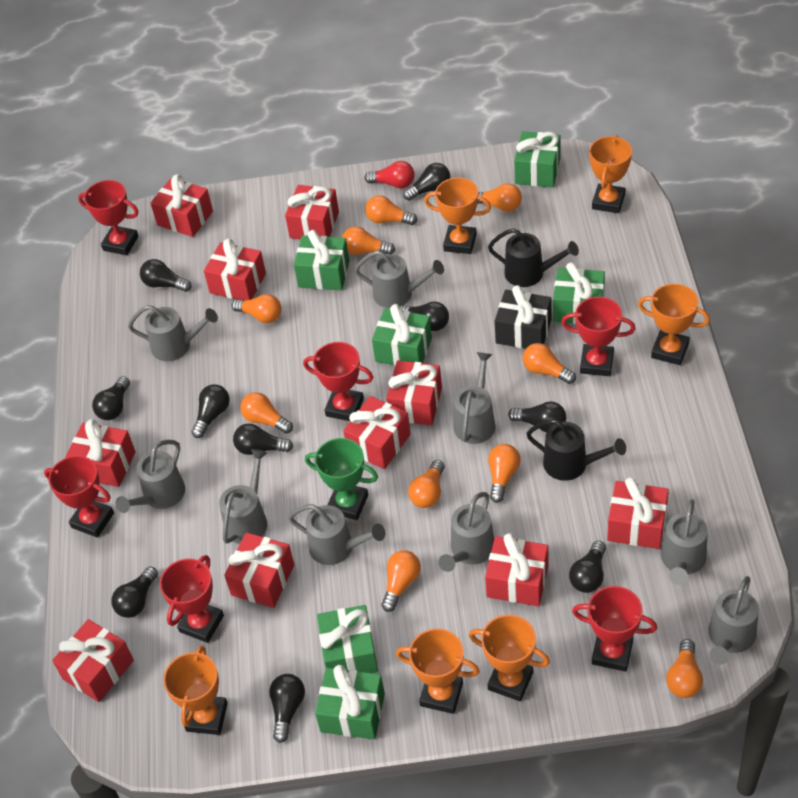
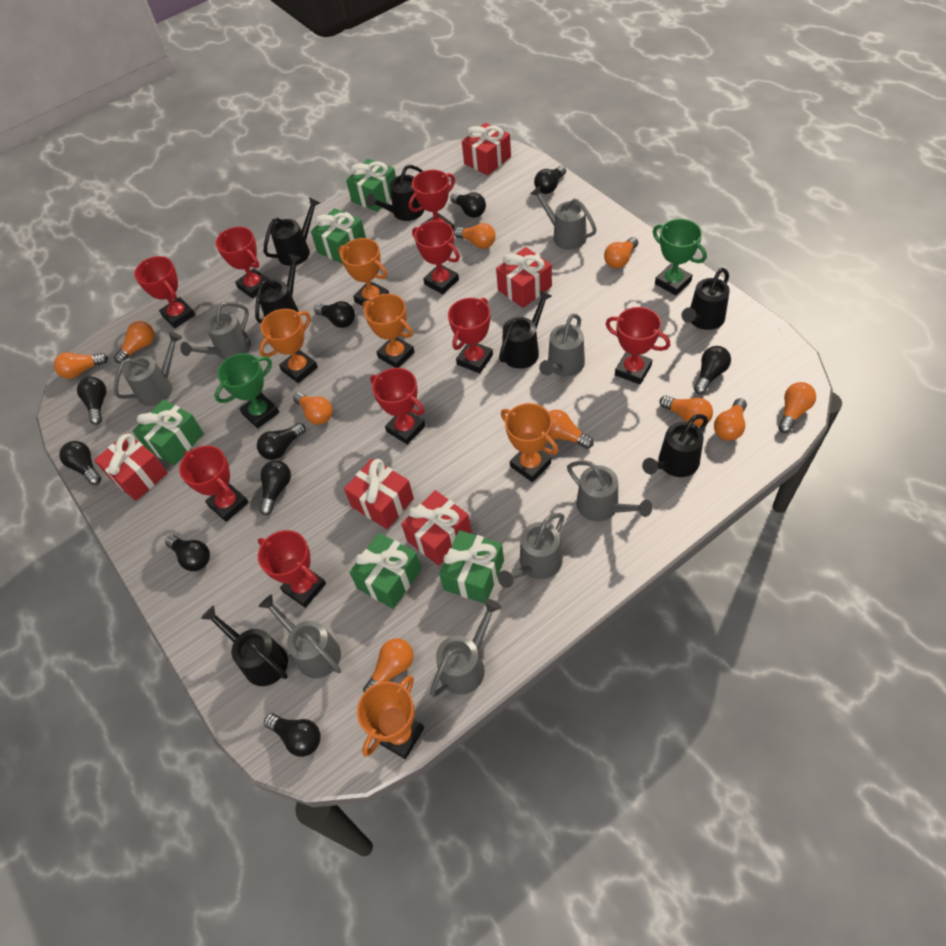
black gift: [495,285,551,349] = 1 -> none = 0
black watering can: [488,228,579,287] [526,419,626,481] = 2 -> [201,605,288,686] [255,254,302,323] [264,197,320,266] [366,165,424,221] [499,290,552,369] [642,414,708,477] [681,268,730,330] = 7
green gift: [294,230,349,290] [315,665,385,739] [317,605,378,673] [372,304,432,366] [514,131,561,188] [553,262,605,324] = 6 -> [133,399,204,465] [311,208,366,264] [346,159,396,212] [349,533,422,609] [439,530,504,604] = 5
green trophy: [305,438,378,520] = 1 -> [214,353,279,429] [653,219,707,295] = 2
grey watering can: [115,440,185,513] [128,305,218,361] [219,449,267,544] [288,504,385,565] [354,250,444,308] [438,492,494,572] [454,352,495,444] [661,499,708,585] [708,576,759,665] = 9 -> [114,332,182,406] [180,302,251,360] [258,594,341,678] [430,599,501,697] [498,513,565,588] [530,185,597,250] [539,314,585,376] [567,461,652,522] = 8
orange trophy: [163,645,228,735] [396,628,480,714] [424,178,491,254] [469,615,550,702] [589,135,632,213] [638,284,710,365] = 6 -> [259,309,318,383] [338,238,389,306] [357,675,424,759] [363,294,415,368] [501,403,558,482] = 5
red gift: [52,619,134,702] [65,419,136,487] [151,174,213,237] [204,238,266,300] [224,532,294,608] [285,185,339,239] [343,396,411,469] [386,360,442,425] [485,533,548,606] [607,477,669,549] = 10 -> [94,433,168,501] [344,458,414,529] [401,490,472,566] [462,123,511,175] [496,247,552,308] = 5
red light bulb: [365,161,415,188] = 1 -> none = 0
red trophy: [44,456,114,537] [78,180,139,255] [160,555,224,643] [303,342,374,421] [561,297,636,376] [572,586,657,672] = 6 -> [134,256,195,328] [179,445,248,522] [216,227,270,299] [258,530,326,608] [370,368,425,445] [409,170,455,231] [412,221,460,294] [448,298,493,373] [606,307,670,384] = 9

